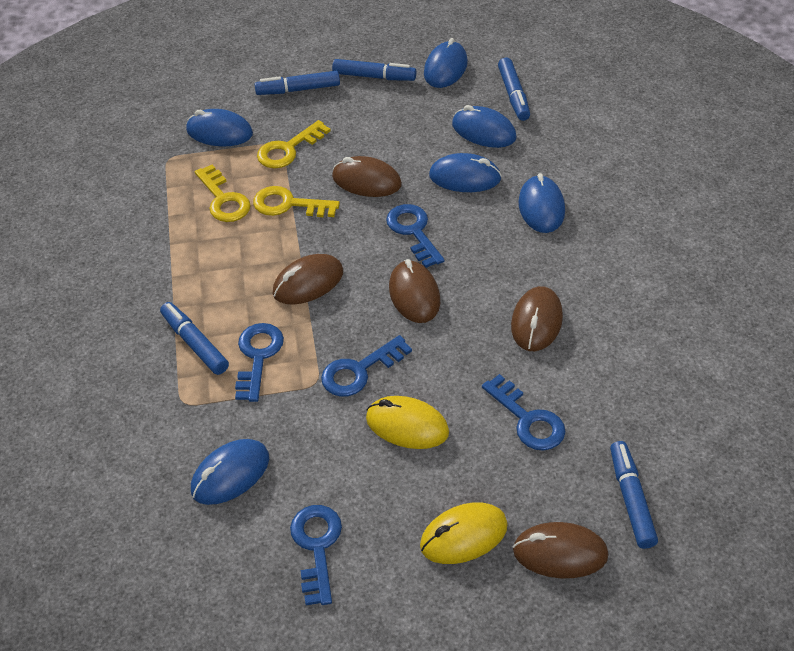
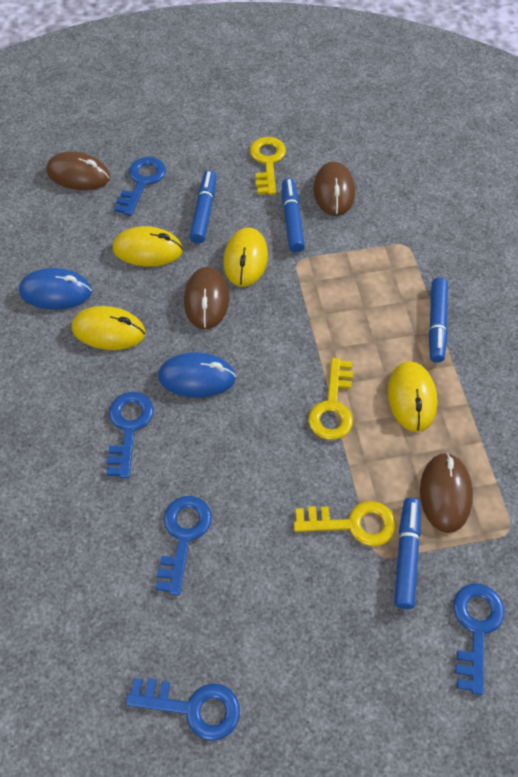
blue marker: [160,302,229,375] [254,71,340,95] [332,59,416,81] [498,58,530,121] [610,441,658,549] = 5 -> [189,170,217,244] [282,178,305,253] [394,498,421,609] [429,278,448,363] = 4
blue mouse: [186,109,253,146] [191,439,269,505] [424,38,468,88] [429,153,502,192] [452,105,517,148] [519,173,565,233] = 6 -> [19,268,92,310] [158,352,236,398] = 2
brown mouse: [273,254,343,305] [332,156,402,197] [389,259,440,323] [511,286,563,351] [513,522,609,578] = 5 -> [46,151,110,190] [184,267,229,329] [313,161,355,216] [420,453,473,533] = 4
yellow mouse: [366,396,449,449] [420,502,508,564] = 2 -> [72,306,145,350] [113,226,183,266] [223,227,268,287] [388,361,437,432] = 4

